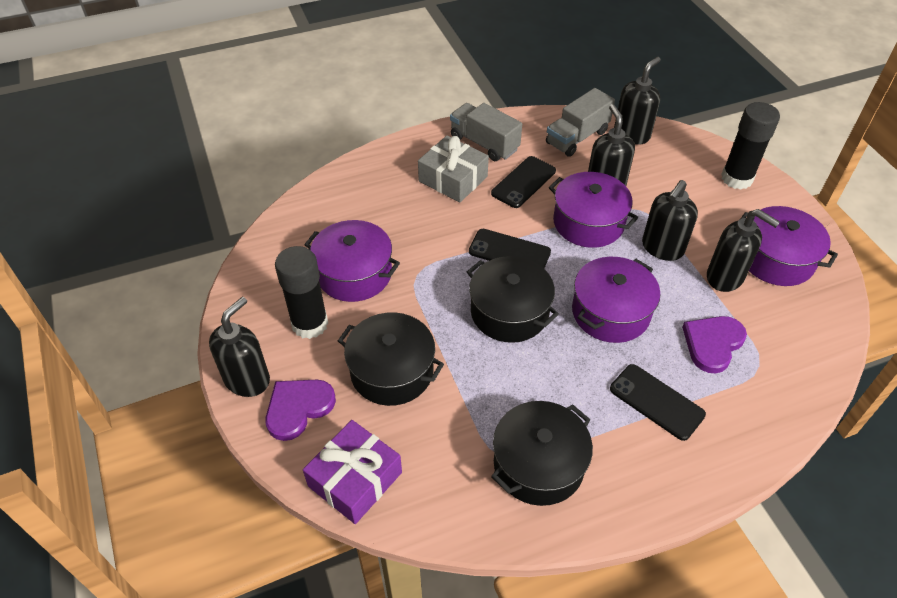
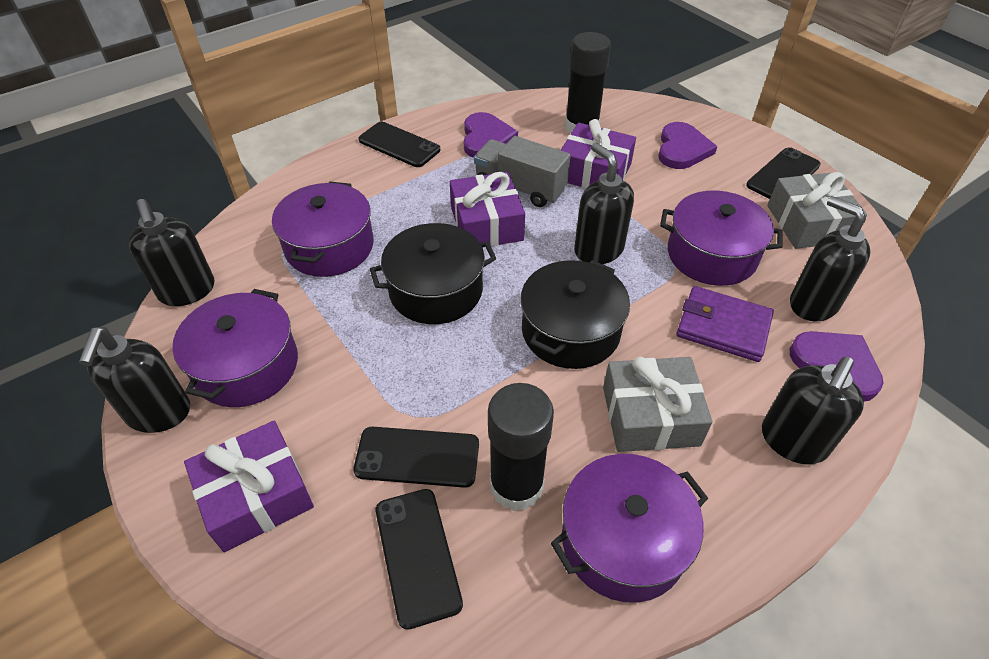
black phone: [469,229,551,268] [491,156,556,208] [610,364,706,441] = 3 -> [353,427,479,488] [358,122,440,167] [376,489,463,630] [746,147,821,199] = 4
black pot: [338,312,444,406] [467,256,559,343] [491,401,593,506] = 3 -> [370,223,496,324] [520,260,630,369] = 2
grey gift: [418,136,489,202] = 1 -> [603,357,712,452] [767,172,867,249] = 2
grey truck: [450,103,522,161] [546,88,615,157] = 2 -> [474,136,571,207] = 1
purple gift: [303,420,402,524] = 1 -> [184,421,314,552] [450,172,525,246] [561,119,636,189] = 3
purple heart: [265,380,336,441] [682,316,747,373] = 2 -> [464,112,518,158] [658,122,717,169] [790,331,884,402] = 3
purple wallet: none = 0 -> [676,286,774,362] = 1

